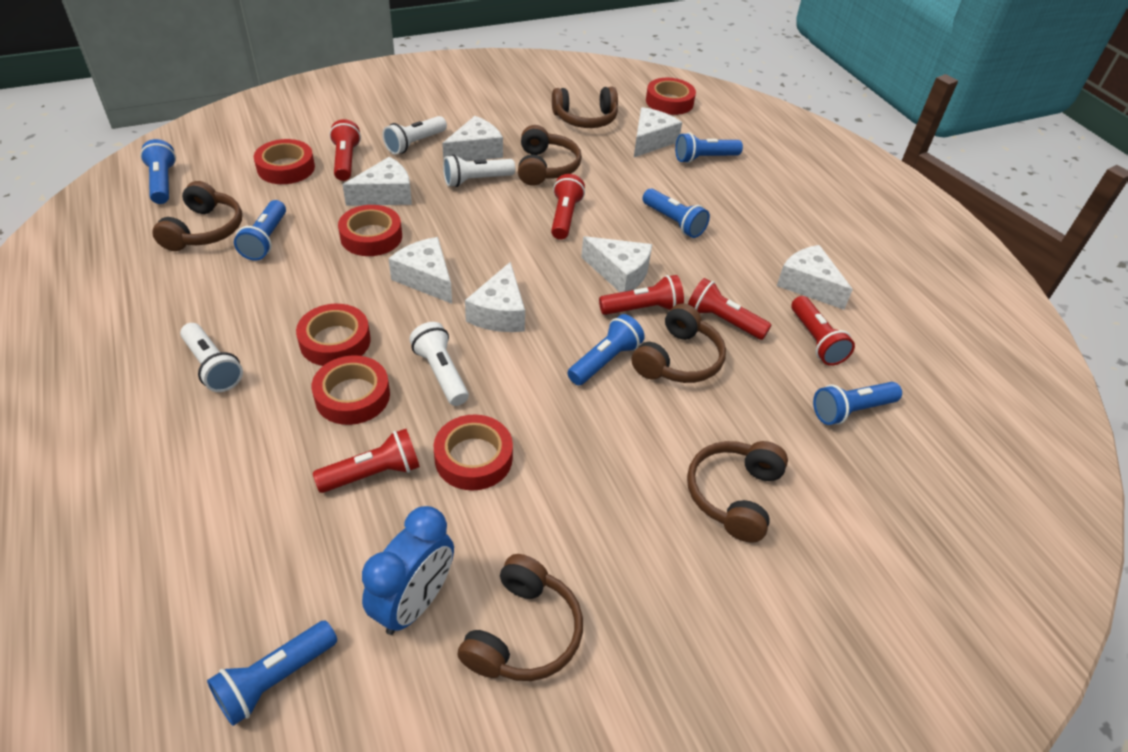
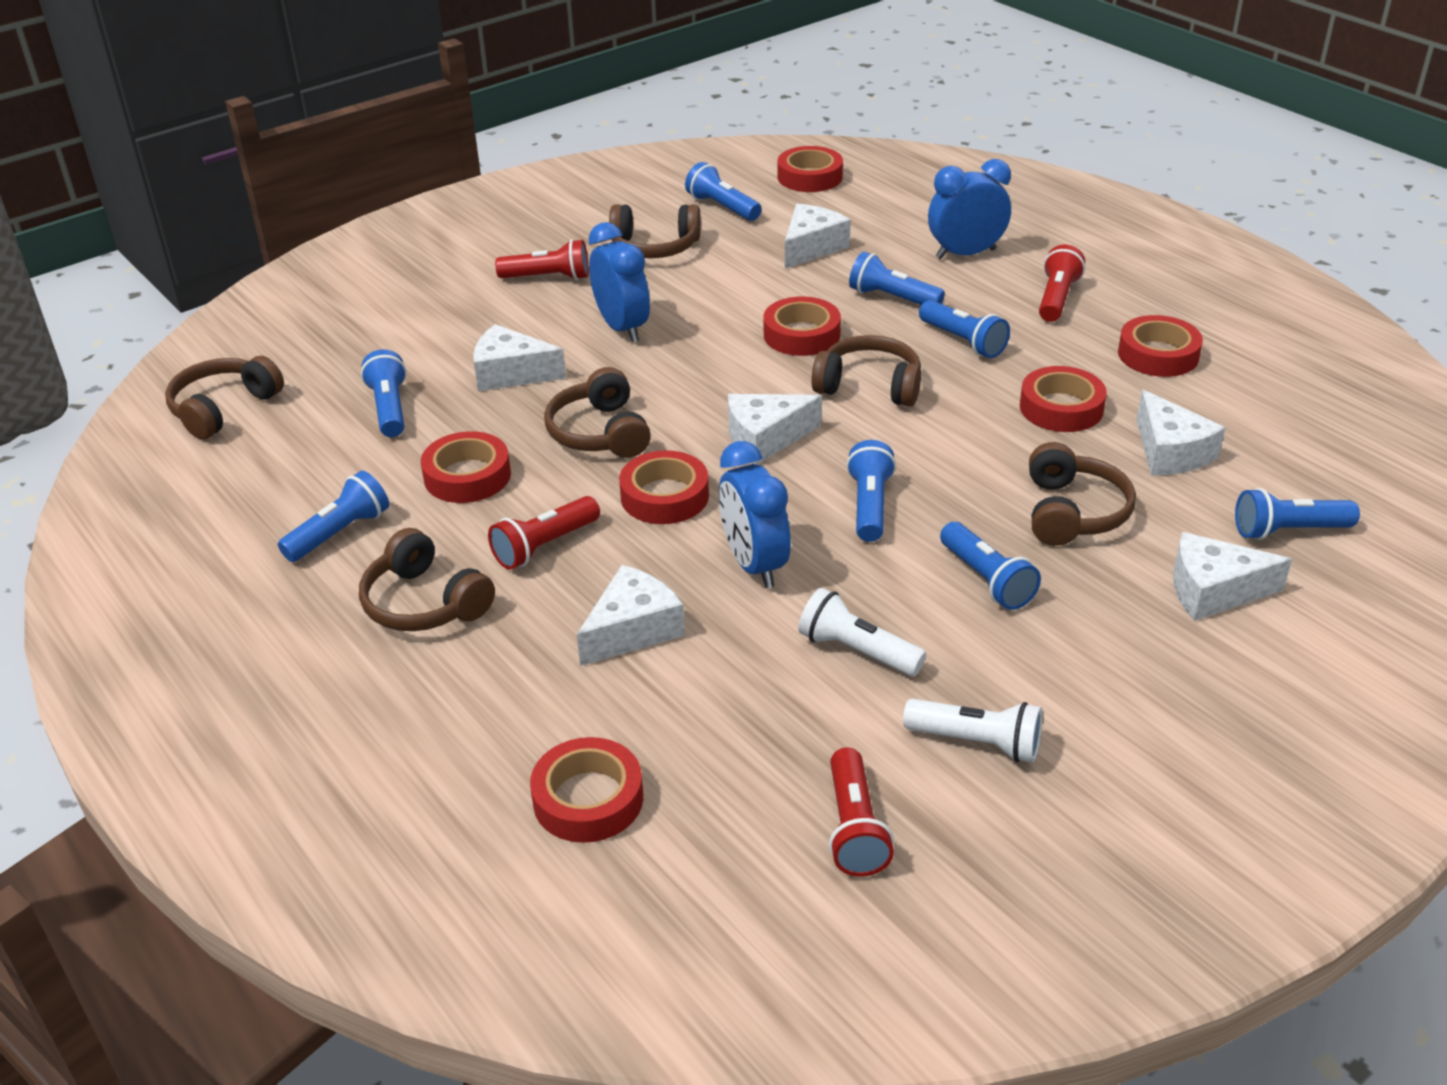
blue clock: [362,506,454,635] = 1 -> [589,222,650,342] [719,441,791,588] [928,159,1011,259] = 3
blue flashlight: [140,139,176,204] [207,621,337,726] [234,200,286,261] [567,314,645,385] [642,189,710,238] [675,132,743,163] [813,382,902,425] = 7 -> [278,471,389,562] [361,349,407,437] [685,162,762,221] [846,440,896,542] [849,252,945,305] [919,300,1010,358] [940,522,1041,610] [1235,488,1360,540] = 8
red flashlight: [313,429,420,493] [329,119,361,181] [551,174,585,240] [599,275,684,315] [688,278,771,340] [791,296,855,366] = 6 -> [488,496,600,570] [495,239,589,280] [829,747,894,877] [1039,245,1085,322] = 4
red tape: [254,139,315,184] [296,304,371,366] [312,355,390,425] [338,205,402,256] [434,414,513,491] [646,78,696,115] = 6 -> [421,431,511,503] [530,737,643,843] [619,450,709,524] [764,296,841,356] [777,146,843,192] [1020,366,1107,432] [1118,315,1203,377] = 7
white cheese: [343,157,412,206] [388,237,452,304] [442,116,503,161] [465,262,525,332] [581,236,652,292] [634,107,682,157] [777,245,853,310] = 7 -> [473,324,566,391] [577,565,685,666] [728,394,822,465] [785,204,851,269] [1136,390,1226,476] [1173,532,1292,621] = 6
white flashlight: [180,323,243,392] [382,116,447,155] [409,322,469,406] [443,155,515,187] = 4 -> [798,588,926,676] [903,699,1043,763] = 2

